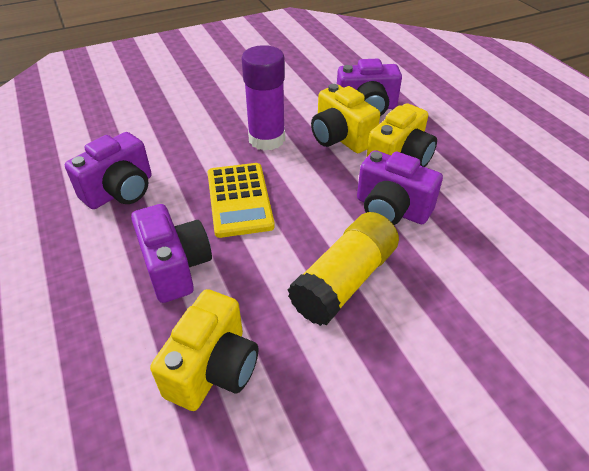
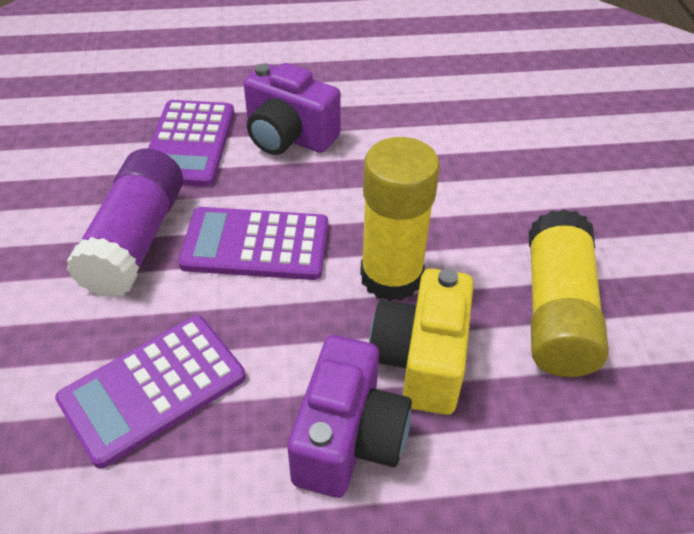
purple calculator: none = 0 -> [55,316,246,469] [148,100,234,187] [178,207,328,280] = 3
purple camera: [65,132,152,209] [131,204,212,303] [337,59,402,116] [357,150,443,225] = 4 -> [244,63,341,155] [288,335,412,498] = 2
yellow calculator: [208,163,275,238] = 1 -> none = 0
yellow camera: [150,289,258,411] [311,84,380,153] [366,103,437,167] = 3 -> [369,268,474,415] = 1
yellow glue stick: [288,212,399,326] = 1 -> [360,137,440,301] [529,209,609,377] = 2

